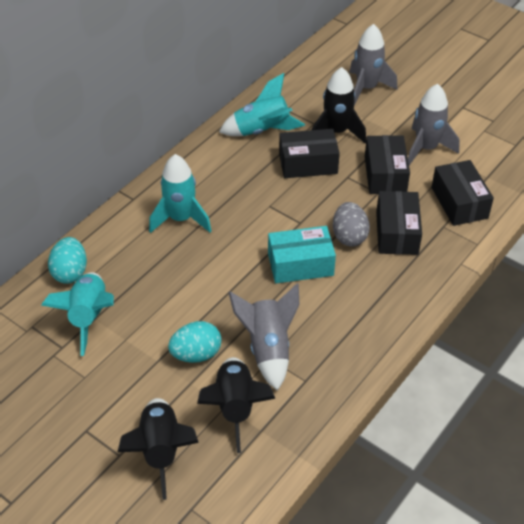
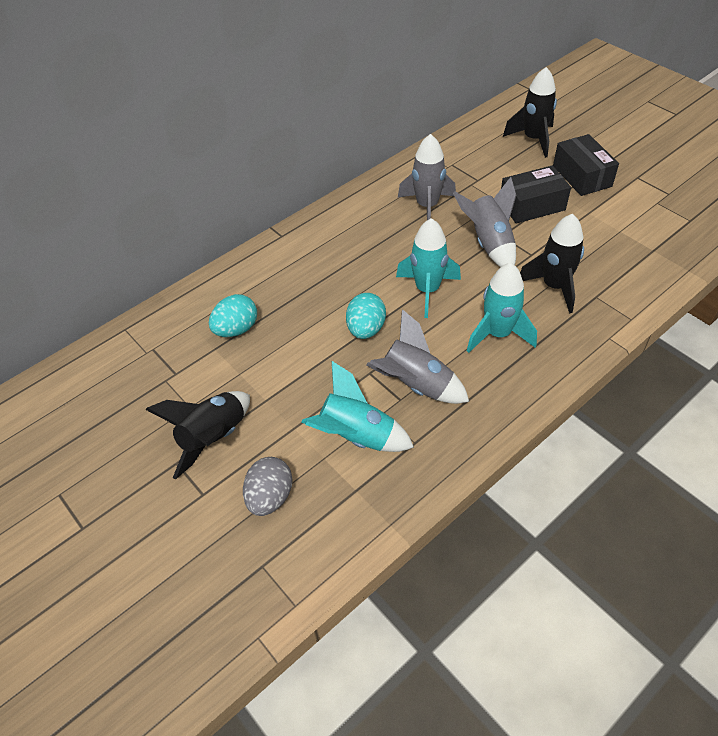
black box: [279,129,340,178] [365,135,410,194] [376,191,422,255] [432,160,494,226] = 4 -> [501,165,571,223] [553,134,619,196] = 2
turquoise box: [268,226,336,283] = 1 -> none = 0

